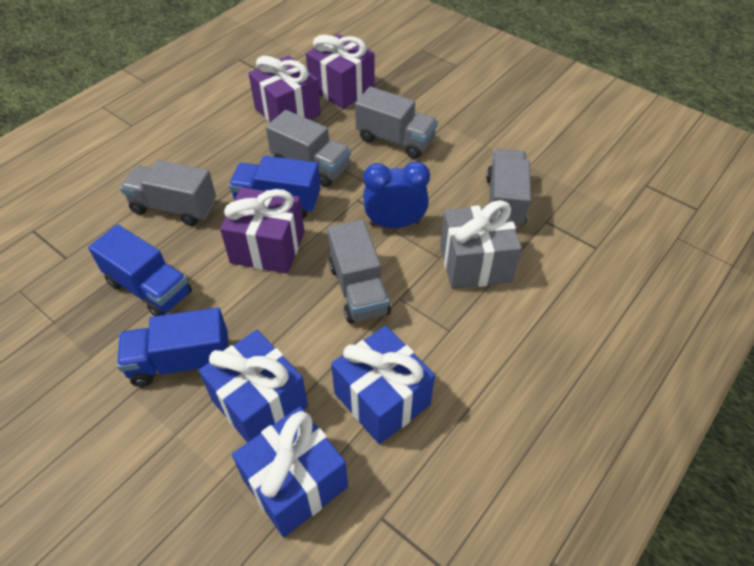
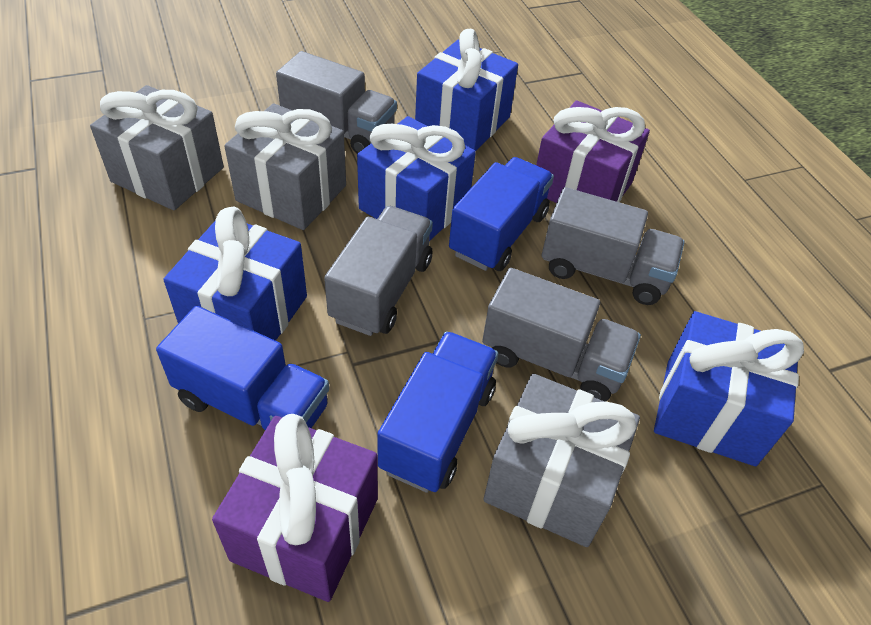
blue clock: [363,161,430,228] = 1 -> none = 0
blue gift: [199,330,308,443] [232,406,348,537] [331,326,435,444] = 3 -> [163,206,307,341] [357,116,476,241] [415,29,518,151] [654,311,804,466] = 4
grey gift: [440,200,522,289] = 1 -> [90,85,224,210] [224,103,346,230] [483,374,640,547] = 3
grey truck: [120,160,216,226] [266,110,351,187] [327,220,391,324] [355,87,438,159] [486,149,531,228] = 5 -> [276,51,397,154] [324,206,433,336] [482,268,641,402] [542,187,685,305] = 4
purple gift: [220,187,305,274] [249,55,321,123] [306,34,374,109] = 3 -> [212,414,378,602] [536,100,650,203] = 2

